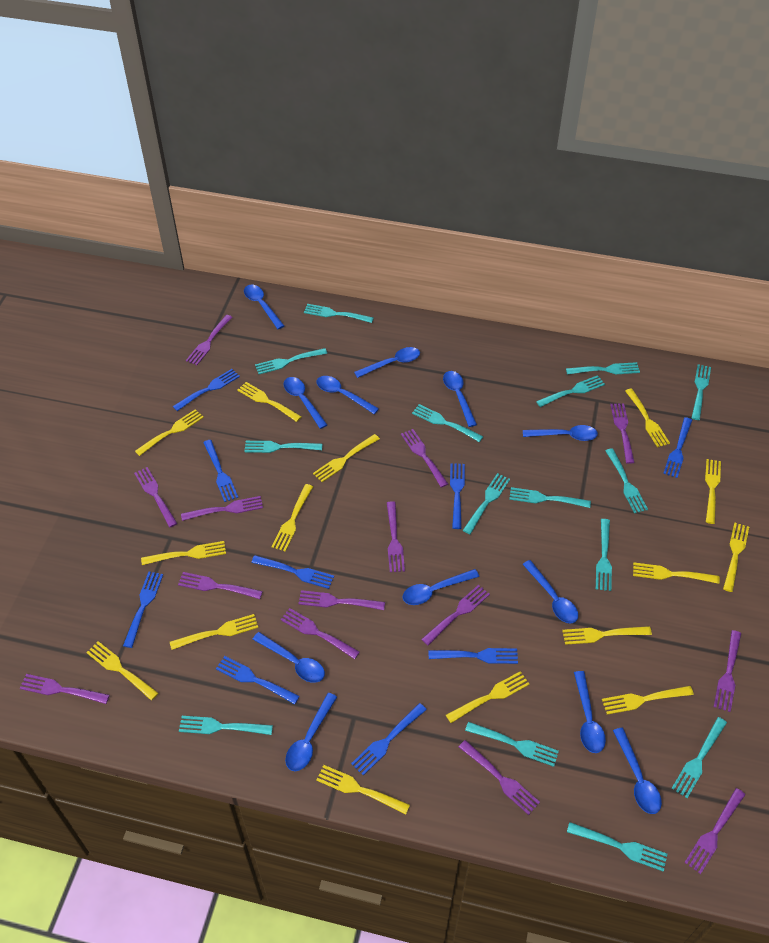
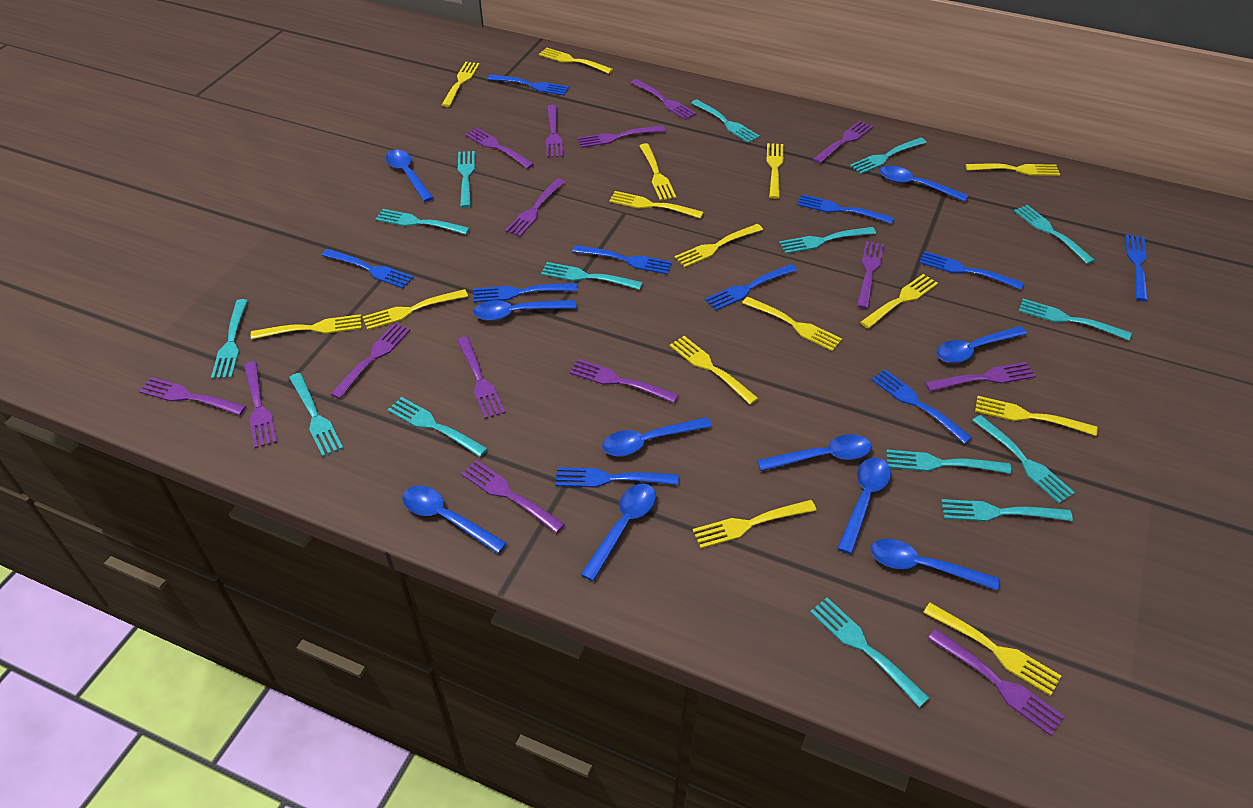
blue fork: [123,572,163,648] [173,369,240,411] [203,440,238,502] [216,656,300,704] [251,555,334,589] [351,703,427,775] [429,648,518,664] [450,463,465,529] [663,417,692,478] = 9 -> [322,249,414,288] [474,283,578,302] [488,74,569,95] [555,467,679,488] [572,245,672,275] [705,264,797,311] [797,194,894,224] [871,369,972,444] [919,251,1024,290] [1125,234,1148,301] = 10
blue spoon: [244,285,284,329] [252,632,325,683] [283,377,327,429] [285,693,337,771] [317,376,379,414] [354,347,420,378] [403,569,479,605] [443,371,477,427] [522,560,578,623] [523,425,598,441] [574,671,606,753] [613,728,662,814] = 12 -> [385,150,433,202] [402,486,507,554] [473,300,577,321] [580,483,656,581] [602,417,712,456] [757,434,872,471] [837,457,891,554] [871,539,999,591] [880,166,968,202] [936,326,1027,363] = 10
purple fork: [20,674,110,704] [134,467,178,527] [178,572,263,599] [181,496,263,521] [186,315,233,365] [280,608,360,659] [298,590,385,610] [387,501,405,572] [401,429,448,487] [421,585,490,645] [459,740,540,815] [610,403,635,464] [684,788,745,874] [714,630,741,712] = 14 -> [139,377,246,415] [244,362,277,448] [331,323,410,399] [457,337,505,419] [461,460,565,533] [465,128,534,169] [505,178,565,237] [546,105,563,158] [569,359,679,403] [577,126,665,148] [631,79,696,120] [813,121,873,164] [857,241,884,309] [925,362,1036,392] [928,629,1065,736] = 15

